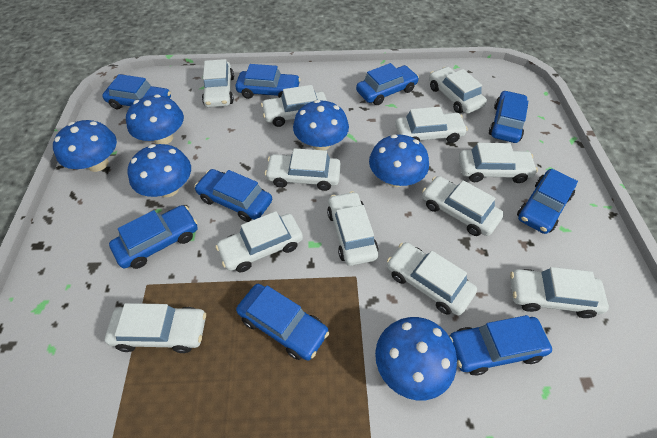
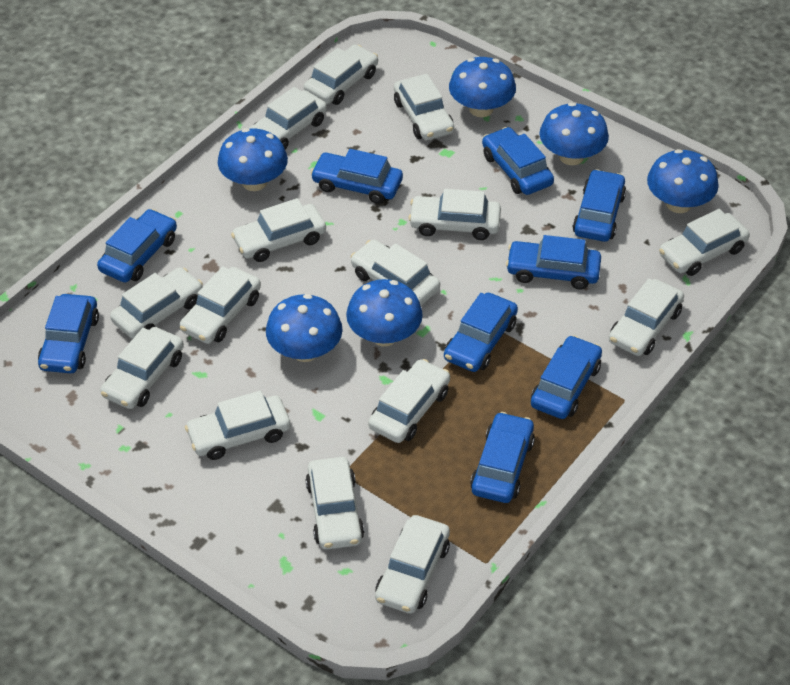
white car: [105,303,206,353] [202,59,234,108] [215,211,303,272] [261,85,327,127] [265,148,341,191] [327,191,378,266] [387,242,477,315] [395,107,468,143] [422,176,504,236] [429,67,487,114] [459,143,538,183] [510,267,609,318] = 12 -> [100,327,184,409] [110,267,203,339] [179,266,261,344] [185,390,291,460] [231,198,326,262] [249,87,327,150] [304,45,378,105] [306,457,364,550] [350,240,440,306] [368,359,450,443] [375,515,450,614] [394,74,454,140] [408,189,501,240] [609,279,684,356] [659,209,750,276] = 15

